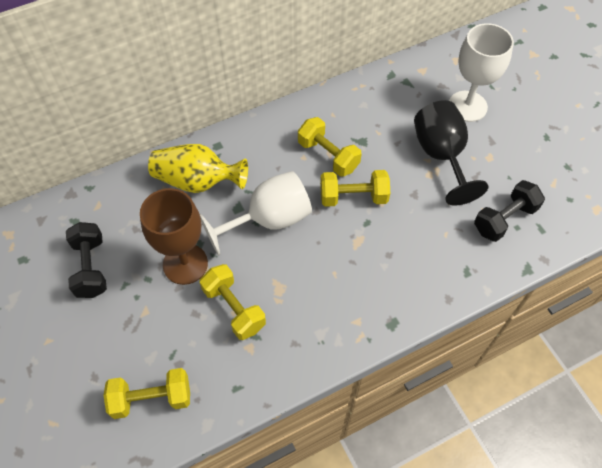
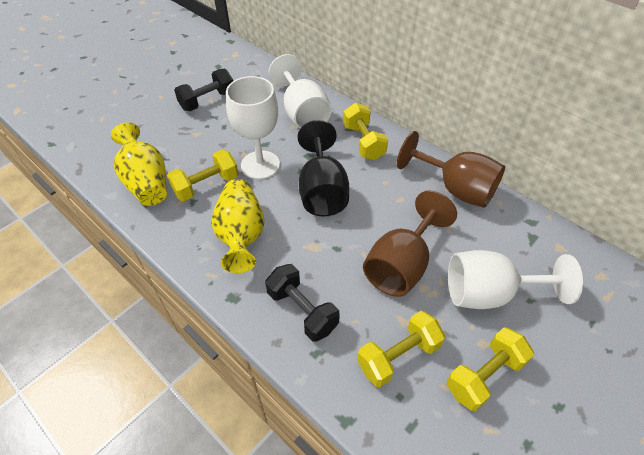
brown goblet: [140,188,208,285] = 1 -> [363,190,457,297] [397,131,505,208] = 2
white goblet: [200,171,312,256] [449,23,514,122] = 2 -> [226,76,280,179] [269,54,331,129] [448,250,583,309] = 3
yellow vase: [148,144,248,193] = 1 -> [111,123,167,206] [211,179,264,273] = 2

